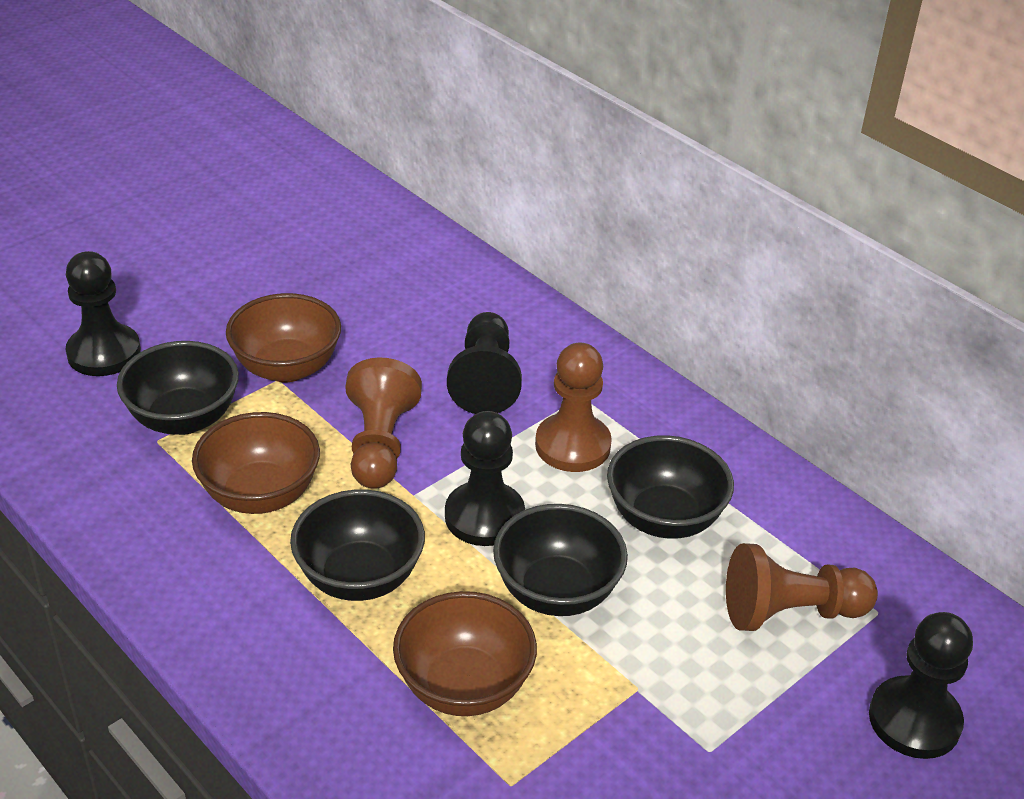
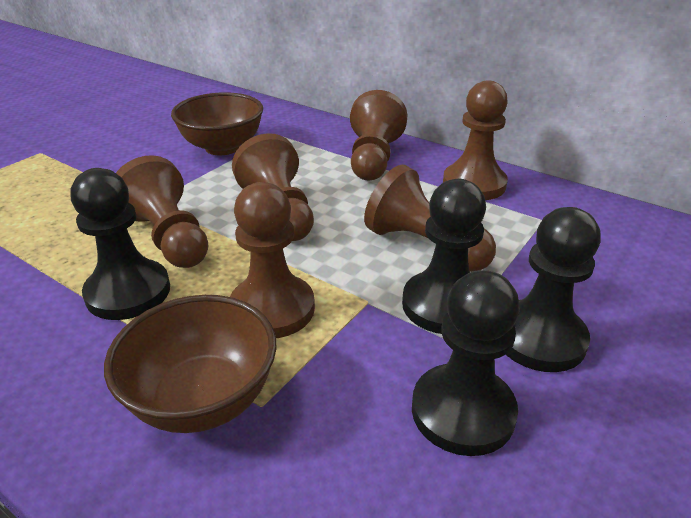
black bowl: [117,341,239,435] [290,490,425,601] [493,504,628,616] [607,435,734,539] = 4 -> none = 0
brown bowl: [192,412,320,514] [226,293,341,382] [393,591,537,716] = 3 -> [104,295,277,433] [171,92,263,155] = 2
brown pawn: [345,357,422,489] [535,343,612,472] [726,543,878,631] = 3 -> [116,155,208,268] [230,182,315,338] [232,133,314,241] [350,90,407,180] [364,165,496,272] [443,80,508,200] = 6

